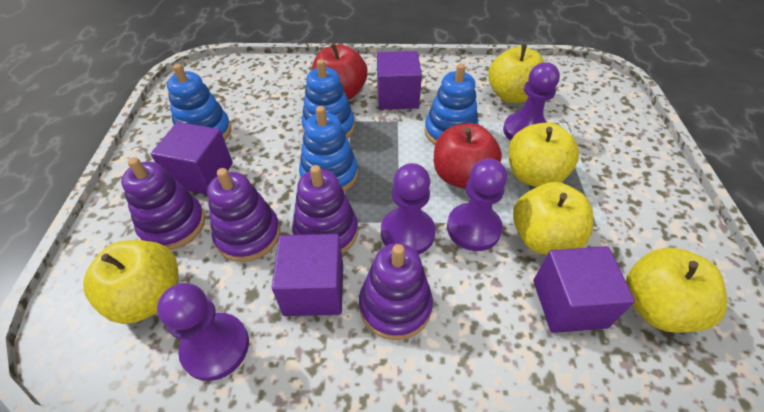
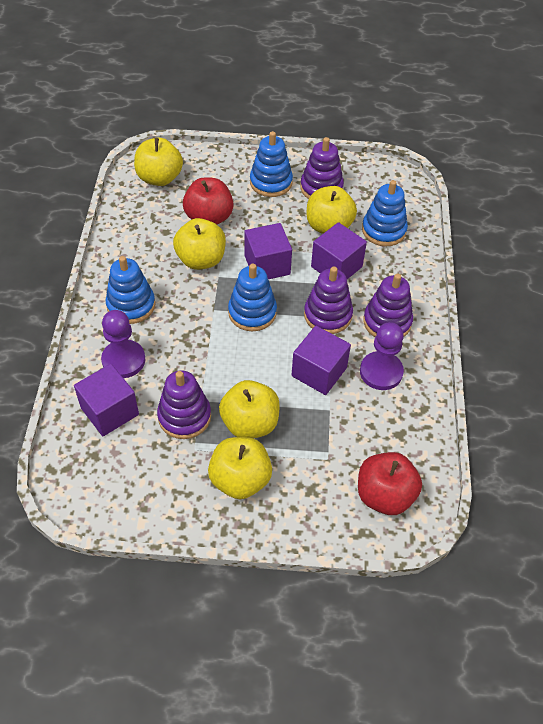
purple pawn: [157,283,249,381] [381,163,435,255] [447,158,507,251] [503,62,560,141] = 4 -> [101,310,145,378] [360,322,404,390] = 2

